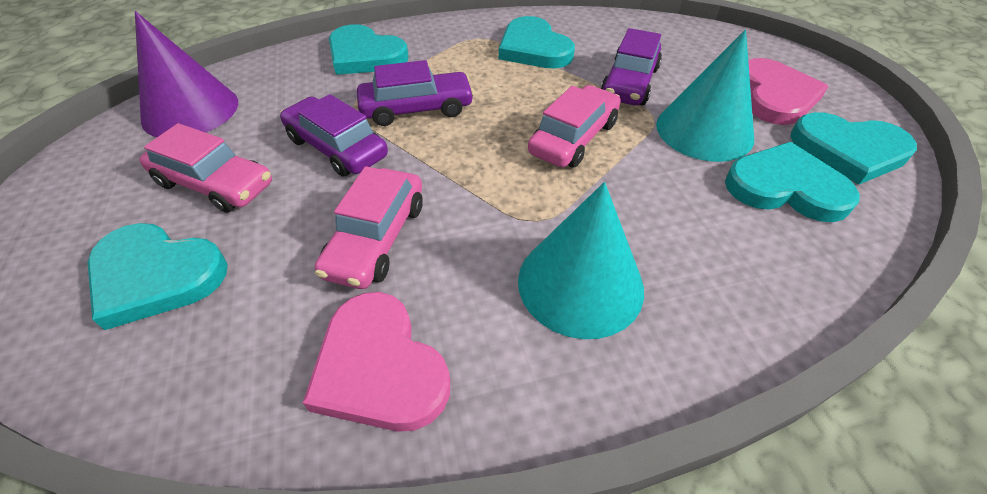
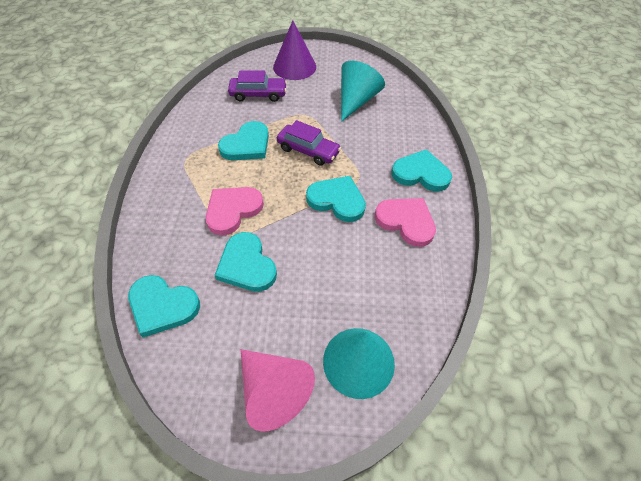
pink car: [140,123,272,213] [315,166,423,289] [528,85,621,168] = 3 -> none = 0
pink cone: none = 0 -> [241,349,315,432] = 1
purple car: [280,94,388,177] [357,60,474,126] [600,28,662,105] = 3 -> [228,70,287,102] [277,120,341,166] = 2

